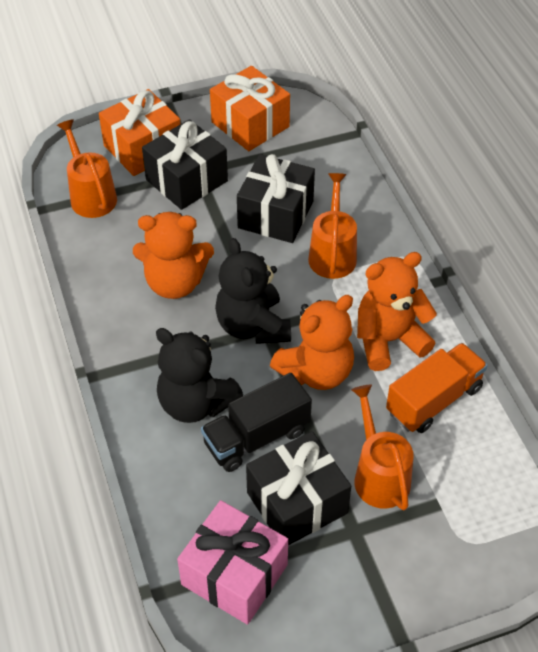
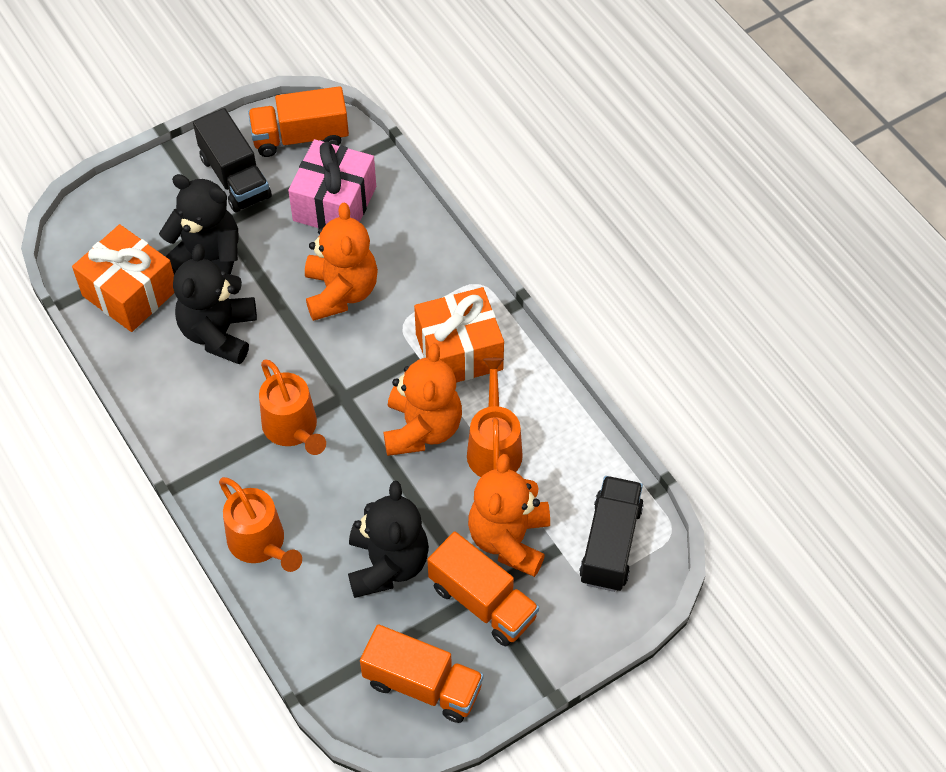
black gift: [142,119,228,210] [237,154,315,243] [246,431,351,546] = 3 -> none = 0
black teddy bear: [156,328,243,423] [215,238,291,344] = 2 -> [159,174,238,275] [173,244,257,364] [348,481,429,598] = 3
black truck: [201,373,312,472] = 1 -> [193,108,272,213] [579,476,644,592] = 2
orange truck: [386,343,488,433] = 1 -> [248,86,349,157] [360,624,484,723] [427,531,539,646] = 3

